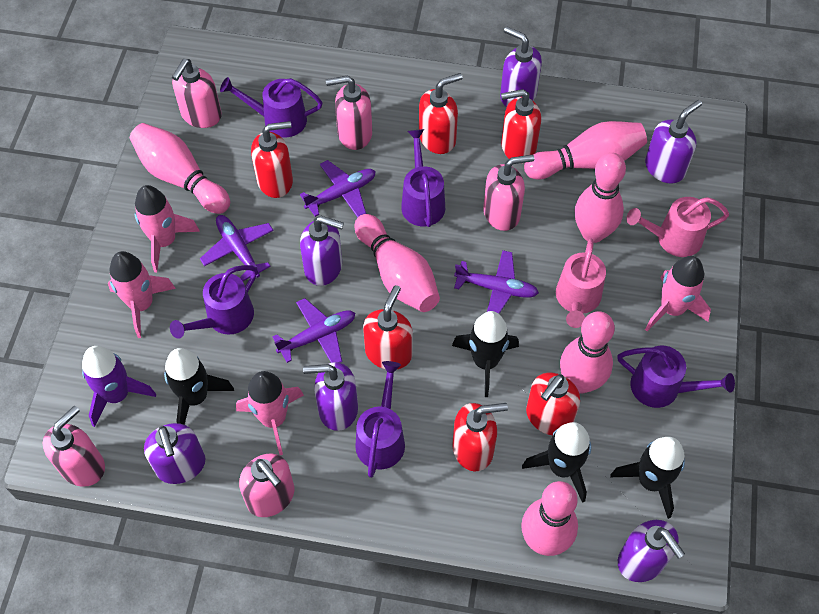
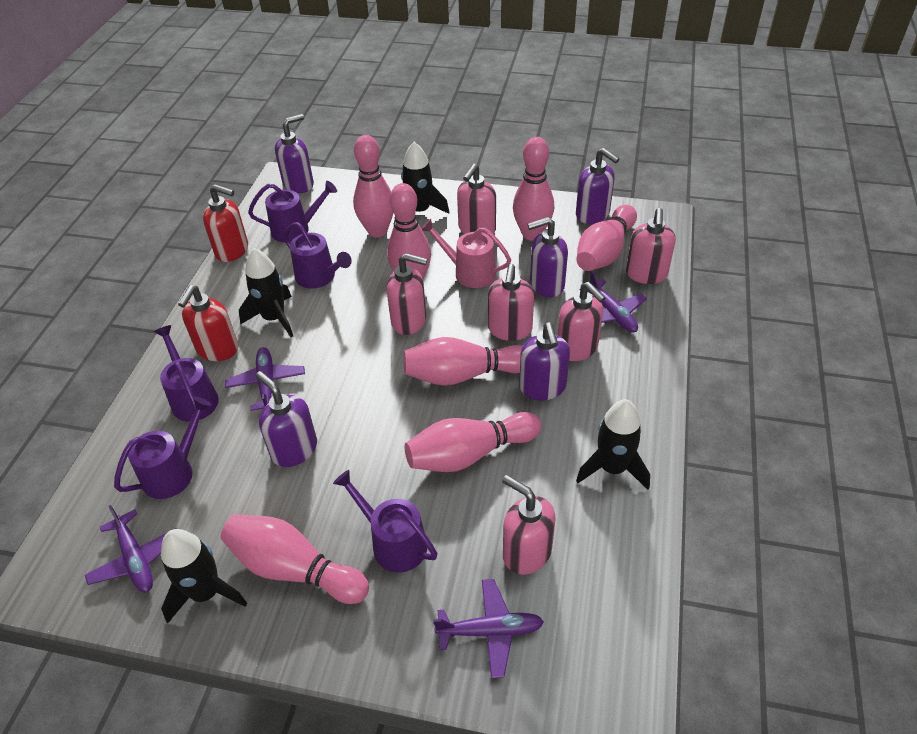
pink bowling pin: [130,123,230,214] [354,214,440,312] [521,481,578,556] [524,121,647,179] [560,311,615,394] [574,153,626,243] = 6 -> [221,514,369,604] [353,135,394,237] [387,183,431,279] [403,337,523,386] [405,412,541,472] [513,137,554,241] [576,205,637,271] = 7
pink rocket: [108,251,176,338] [135,185,200,272] [236,371,304,455] [645,256,711,331] = 4 -> none = 0
pink soap dispenser: [43,406,105,487] [172,59,222,128] [239,454,294,517] [326,76,372,150] [483,155,534,231] = 5 -> [387,253,427,335] [457,164,496,234] [488,264,534,341] [502,475,555,575] [558,282,605,361] [626,208,676,284] = 6
pink watering can: [556,238,606,328] [626,197,729,257] = 2 -> [421,219,511,288] = 1
purple rocket: [82,346,156,427] = 1 -> none = 0
purple soap dispenser: [144,423,205,484] [300,216,344,286] [303,362,358,431] [500,27,542,107] [618,520,685,582] [645,100,702,184] = 6 -> [256,371,317,467] [275,114,314,193] [519,322,570,400] [527,217,568,298] [576,148,619,224] = 5
red soap dispenser: [251,121,293,198] [363,285,413,369] [419,73,463,154] [452,403,508,471] [501,89,541,159] [526,373,580,435] = 6 -> [178,285,238,361] [203,184,248,262] = 2

